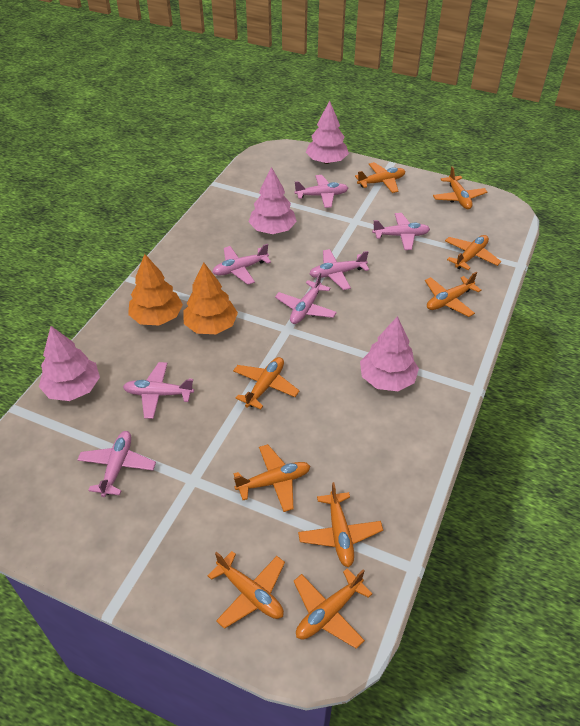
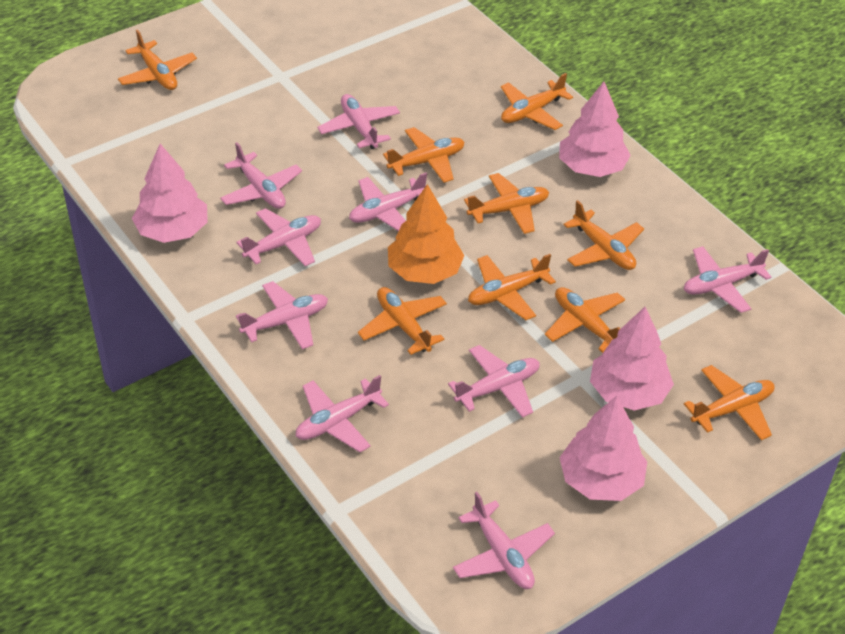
orange tree: [128,254,183,325] [183,263,238,334] = 2 -> [388,184,465,284] = 1
pink plane: [77,431,156,497] [123,362,194,419] [212,244,271,285] [275,272,337,324] [294,175,348,208] [309,249,369,290] [372,213,430,250] = 7 -> [220,142,302,209] [236,208,321,266] [236,281,328,350] [296,375,389,452] [317,94,400,149] [349,172,427,231] [448,345,540,418] [453,492,555,589] [684,246,771,313] = 9

